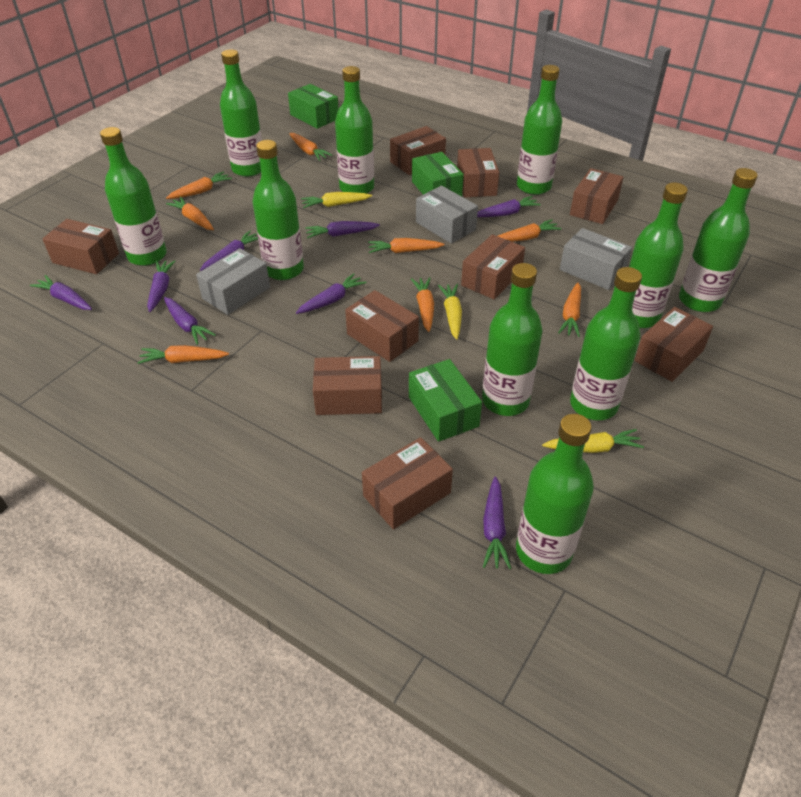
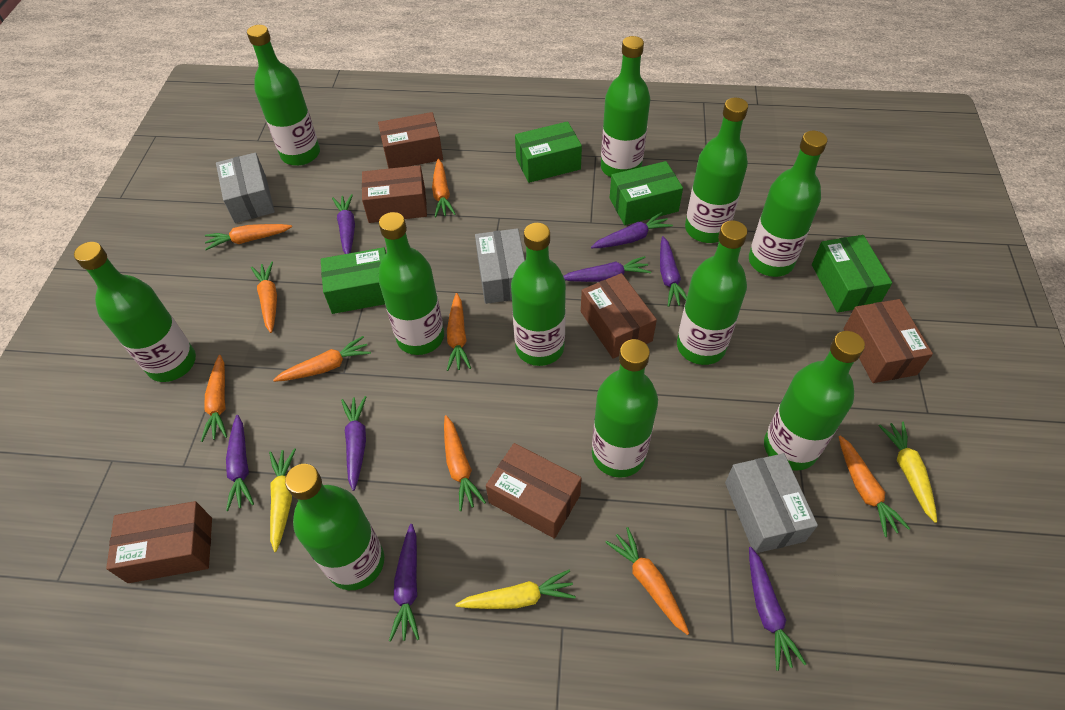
brown box: [42,219,119,274] [313,356,382,415] [345,290,419,362] [362,437,453,529] [390,126,446,175] [457,148,499,198] [461,234,525,299] [570,168,624,224] [634,307,713,382] = 9 -> [106,501,212,583] [362,165,427,223] [378,112,443,169] [486,443,581,539] [581,273,657,359] [843,299,933,383] = 6
green bottle: [100,127,167,266] [220,49,262,177] [253,140,304,280] [335,66,374,194] [482,263,543,416] [516,414,594,574] [517,65,562,195] [570,267,642,420] [629,182,688,328] [679,168,758,312] = 10 -> [74,242,196,382] [247,25,320,166] [285,464,384,590] [378,212,444,355] [511,223,566,366] [592,339,658,478] [601,36,650,177] [677,221,748,365] [685,98,748,243] [749,131,827,277] [764,331,865,471] = 11
green box: [288,84,339,129] [409,359,482,442] [412,152,464,196] = 3 -> [321,247,386,314] [515,121,582,183] [610,161,683,225] [812,235,892,312] = 4
orange carrot: [137,345,229,364] [166,171,232,199] [166,197,214,230] [289,133,332,161] [368,238,444,253] [411,277,434,332] [498,219,562,242] [558,282,581,337] = 8 -> [201,355,227,442] [205,224,292,250] [251,262,277,333] [273,336,371,382] [432,159,455,218] [444,415,486,511] [447,293,471,371] [605,527,689,635] [839,435,910,537] = 9

